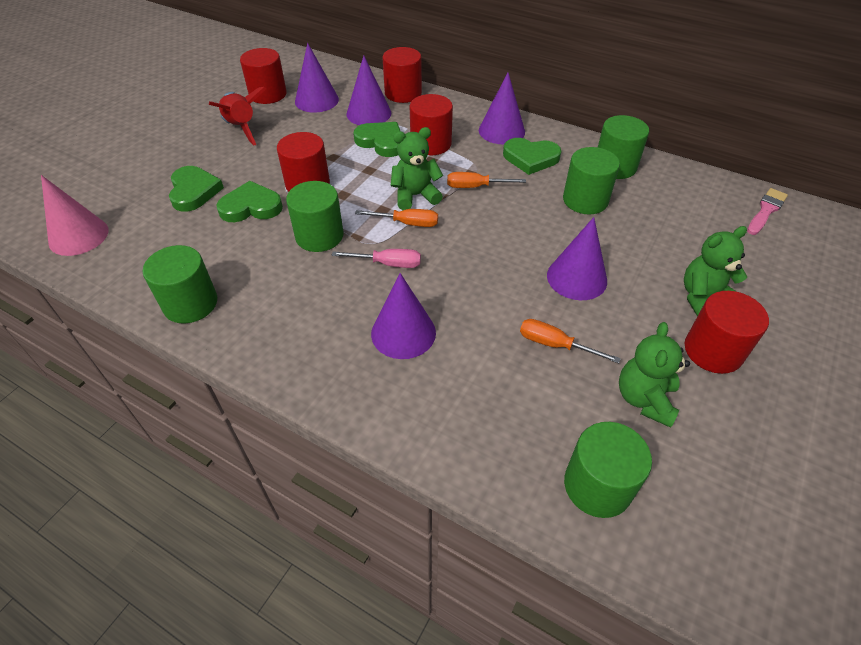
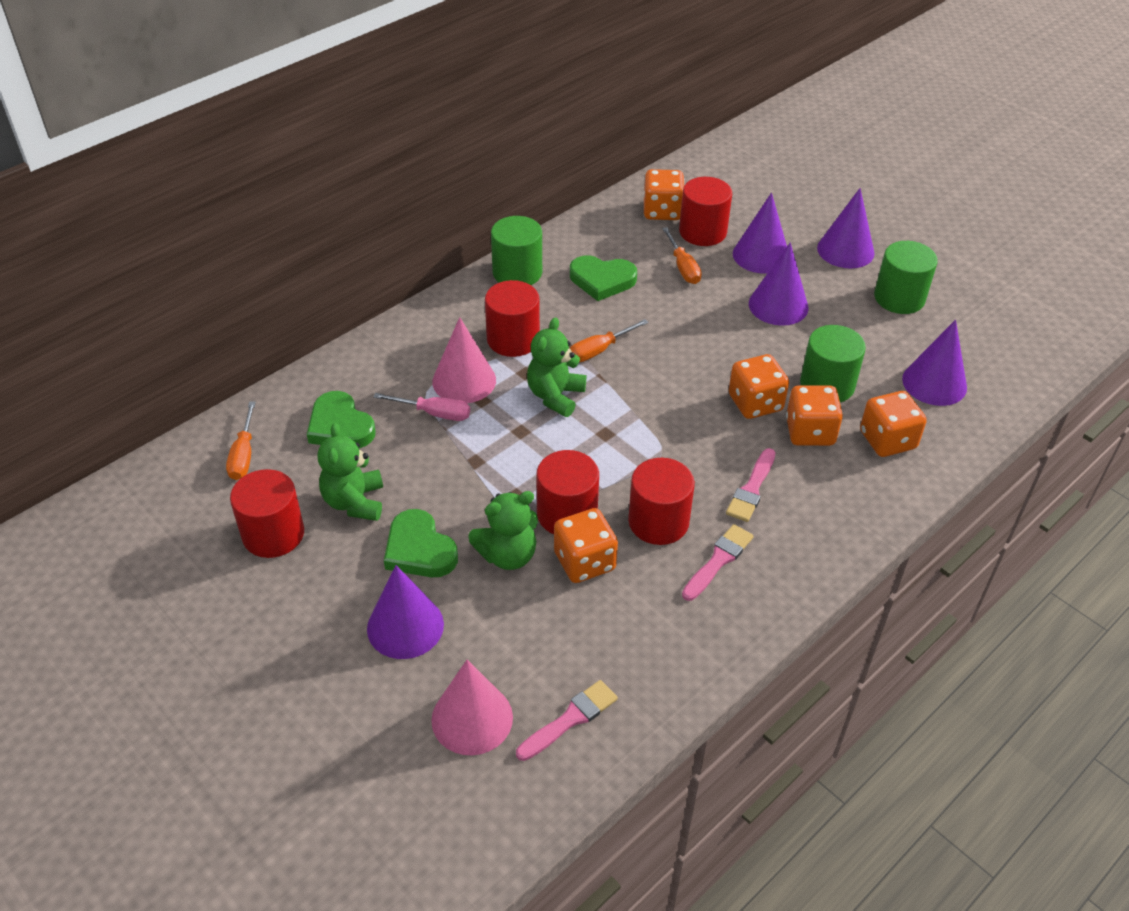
green cylinder: [142,245,217,323] [286,181,343,252] [563,147,620,214] [564,422,652,518] [598,115,649,179] = 5 -> [491,216,542,285] [800,325,866,402] [874,241,938,314] = 3
green heart: [169,166,224,212] [216,181,283,222] [353,122,400,157] [503,138,561,175] = 4 -> [307,391,376,448] [384,509,458,577] [570,255,637,301] = 3
orange dice: none = 0 -> [554,508,618,583] [644,169,685,220] [729,354,789,419] [786,385,843,446] [860,391,927,457] = 5
pink brush: [747,188,788,235] = 1 -> [516,680,618,761] [682,524,754,601] [726,448,776,522] = 3
pink cone: [41,175,108,256] = 1 -> [431,660,513,755] [432,317,496,403] = 2
red rocket: [209,87,266,145] = 1 -> none = 0

